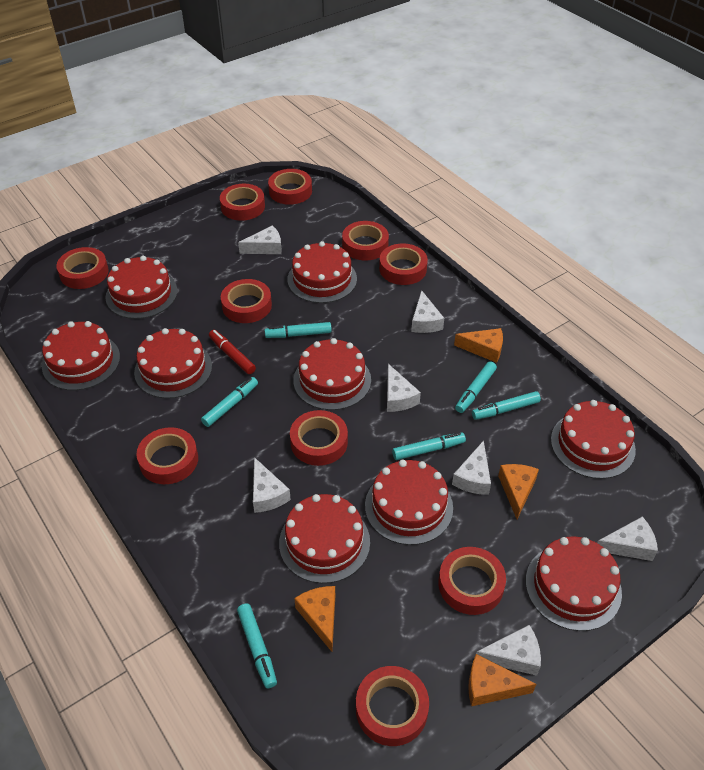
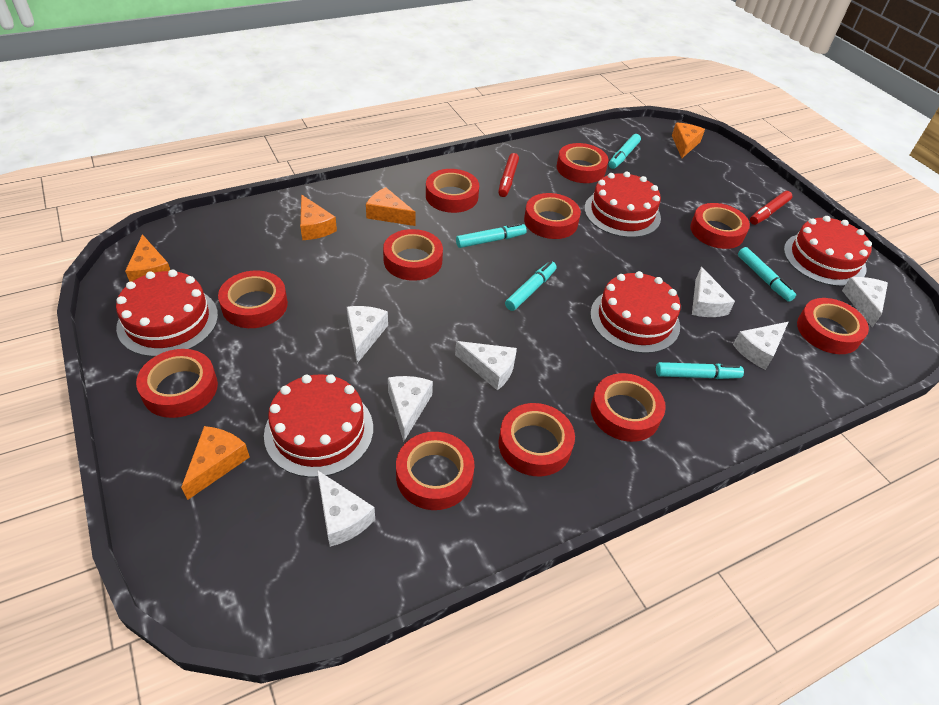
orange cheese: [294,586,335,652] [454,328,503,363] [468,654,536,706] [498,464,539,519] = 4 -> [125,234,170,282] [181,426,250,500] [300,194,337,240] [366,187,416,226] [672,123,705,158] = 5
red cake: [42,321,120,390] [105,256,177,319] [134,328,212,398] [279,494,370,583] [287,241,357,303] [293,338,371,410] [365,460,453,545] [526,536,622,631] [551,400,636,479] = 9 -> [116,269,218,357] [264,374,373,478] [584,172,661,238] [590,271,681,353] [784,216,872,287] = 5
red marker: [209,330,256,374] = 1 -> [498,153,519,197] [750,191,792,225] = 2
red tape: [56,247,109,289] [136,427,198,484] [220,184,265,221] [221,279,272,323] [268,169,312,205] [290,410,348,466] [342,221,389,261] [356,666,429,746] [379,243,428,285] [438,547,506,615] = 10 -> [136,349,218,418] [218,271,288,328] [383,229,443,281] [396,432,475,510] [426,169,479,213] [498,403,575,476] [524,193,581,239] [556,143,609,183] [591,373,666,442] [690,203,750,249] [797,298,869,354] = 11
turquoise marker: [201,377,258,427] [237,603,277,689] [265,322,332,338] [392,432,466,460] [455,361,497,413] [472,391,541,420] = 6 -> [456,223,527,248] [505,261,557,311] [609,134,641,169] [656,362,744,379] [738,247,796,302] = 5

